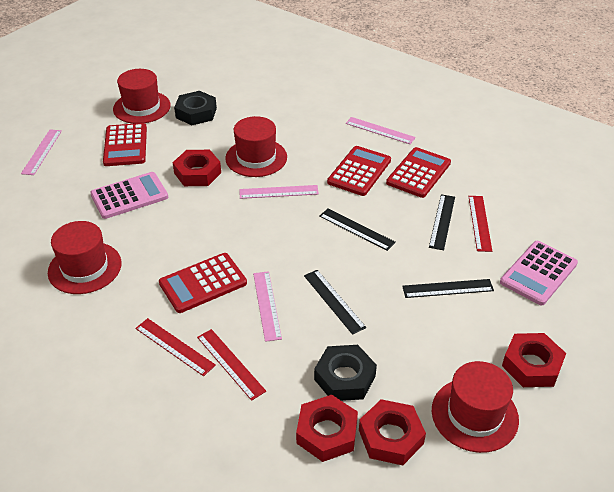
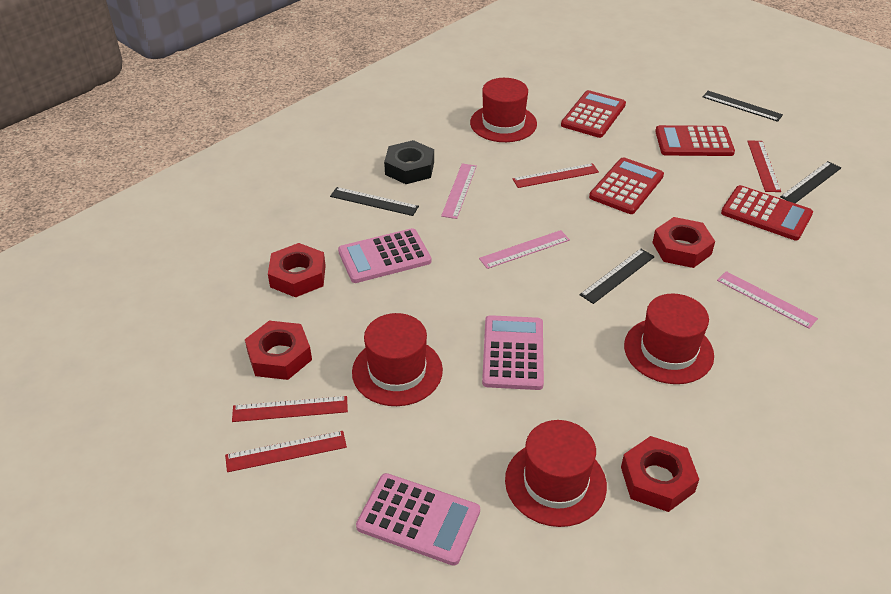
black nut: [174,91,217,125] [314,345,377,401] = 2 -> [384,140,434,184] = 1
pink calculator: [90,172,168,219] [500,241,578,305] = 2 -> [338,228,431,283] [356,473,480,566] [482,315,544,390] = 3
pink ruler: [21,129,62,175] [239,185,319,199] [253,271,282,342] [346,117,416,144] = 4 -> [441,163,477,219] [479,230,570,269] [717,271,818,329] = 3
red ruler: [135,318,216,376] [197,329,266,401] [468,196,492,252] = 3 -> [225,431,347,472] [232,396,348,422] [512,163,599,188] [747,140,781,192] = 4

